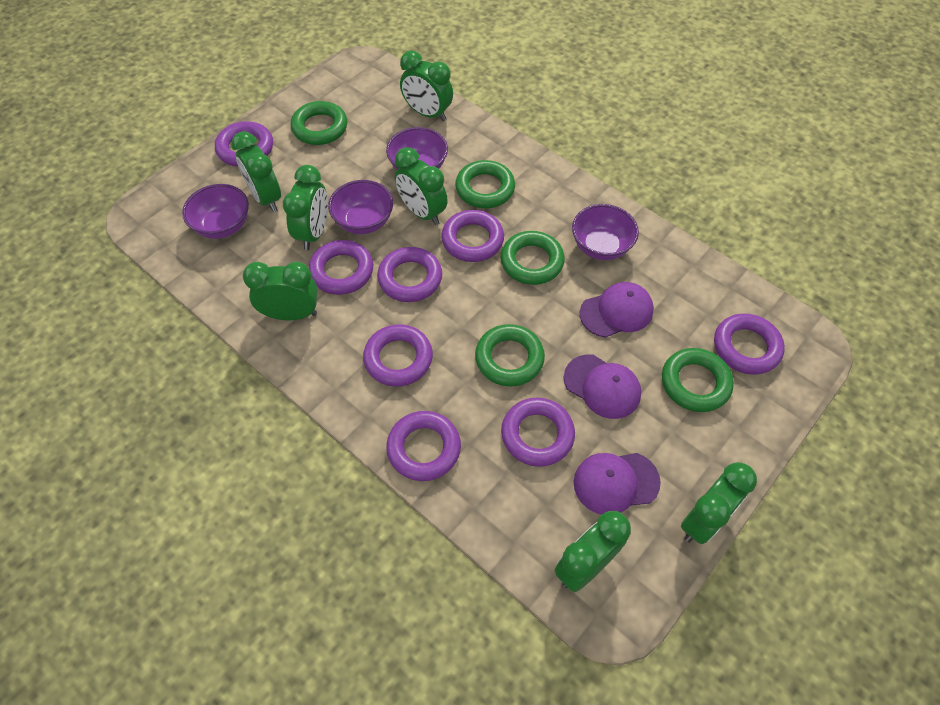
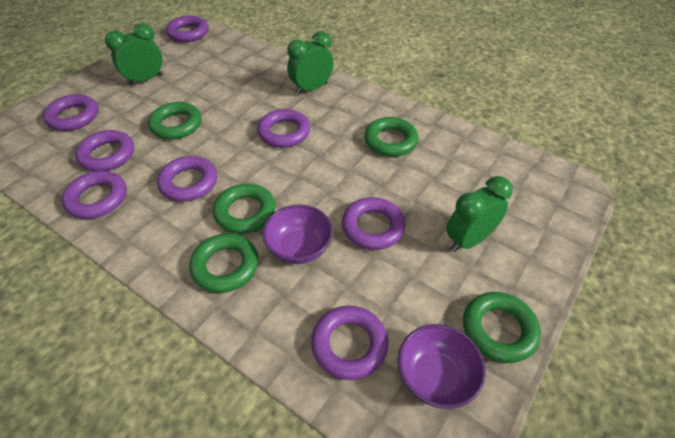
green clock: [231,131,281,212] [243,262,318,321] [283,165,328,250] [395,147,448,225] [400,51,453,121] [554,511,631,592] [681,462,757,544] = 7 -> [105,23,163,85] [287,31,334,95] [446,176,513,252] = 3
purple bowl: [182,184,249,239] [328,180,393,234] [386,127,448,170] [572,204,639,260] = 4 -> [262,205,333,264] [398,324,486,409] = 2
purple cap: [564,354,641,419] [573,453,661,514] [580,282,654,338] = 3 -> none = 0

